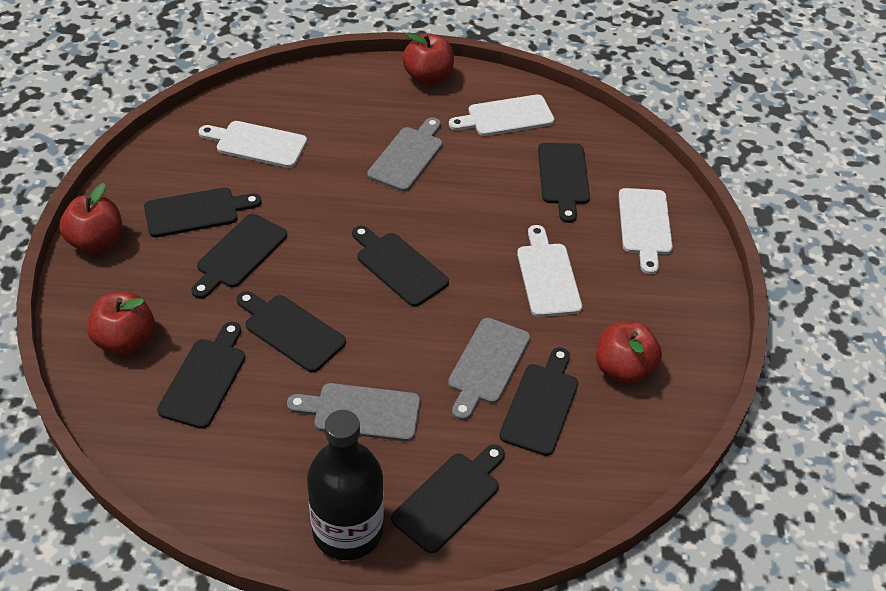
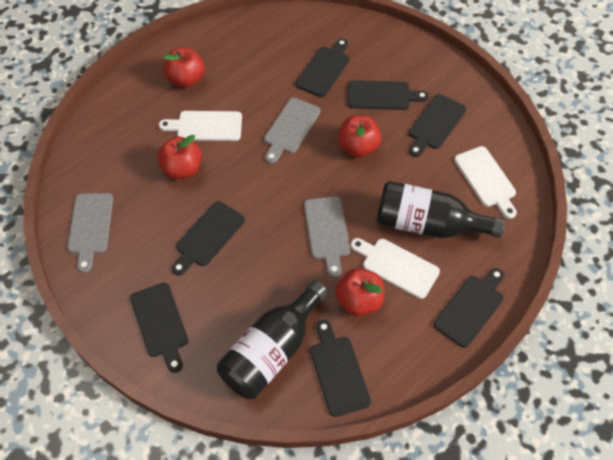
black bottle: [307,410,384,560] = 1 -> [217,280,328,399] [377,181,505,238] = 2
black cutting board: [144,187,262,237] [157,322,245,429] [191,214,287,299] [237,291,346,372] [352,225,449,307] [391,444,505,553] [499,347,578,456] [538,143,590,223] = 8 -> [130,283,189,373] [172,201,245,275] [296,38,349,97] [310,320,371,417] [348,80,429,110] [409,94,466,157] [434,268,504,348] = 7
white cutting board: [199,121,307,168] [449,94,554,136] [517,225,582,317] [618,188,673,274] = 4 -> [159,111,242,141] [351,238,440,299] [454,146,517,219] = 3

